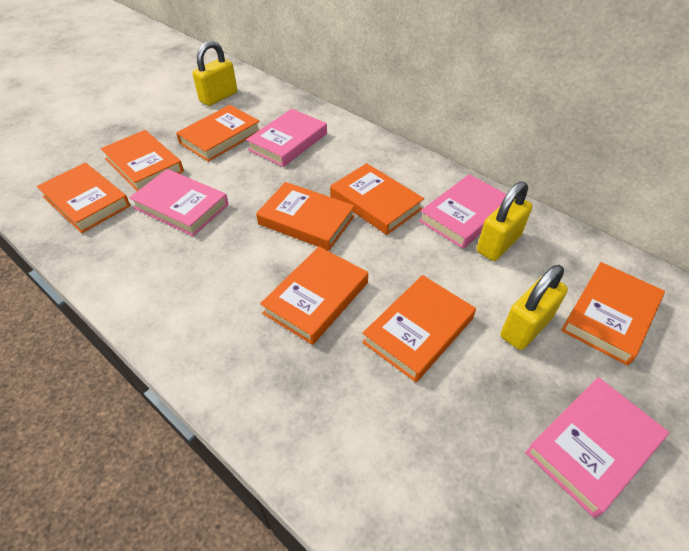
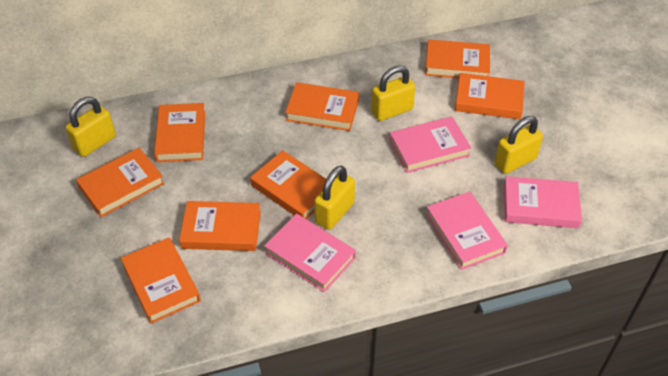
yellow padlock: [192,41,237,106] [477,181,532,261] [500,265,568,350] = 3 -> [65,97,116,157] [314,166,355,230] [371,65,415,121] [494,116,543,174] = 4

